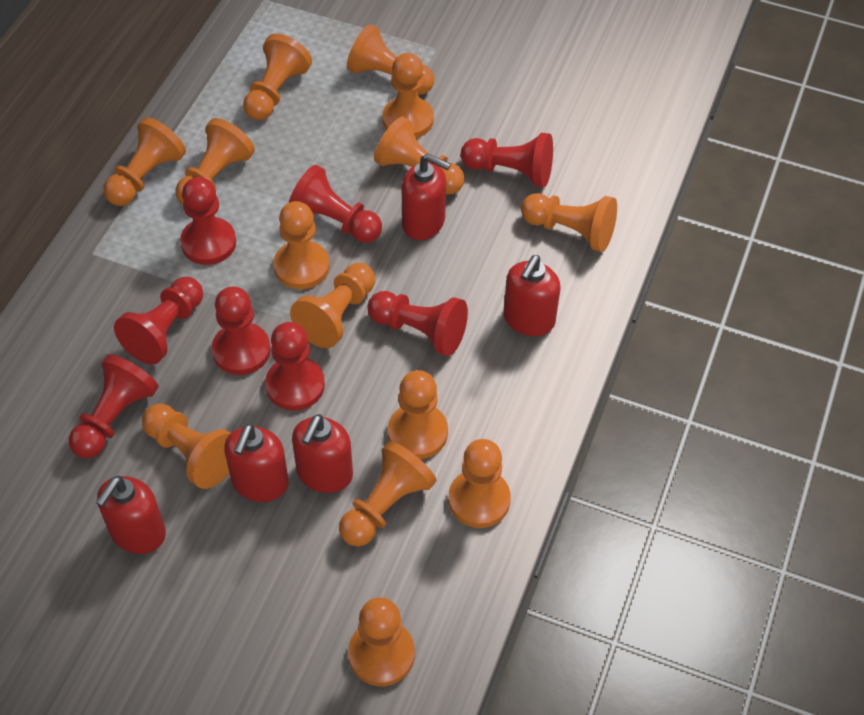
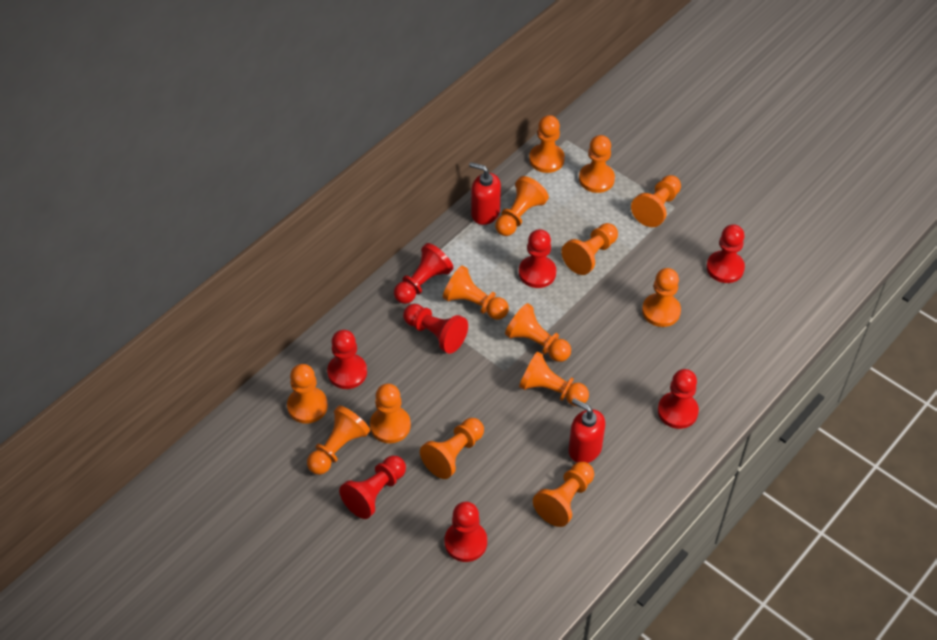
red soap dispenser: [96,476,166,554] [224,424,289,502] [292,414,353,493] [402,153,451,240] [503,255,560,336] = 5 -> [469,162,501,225] [568,398,605,463] = 2

